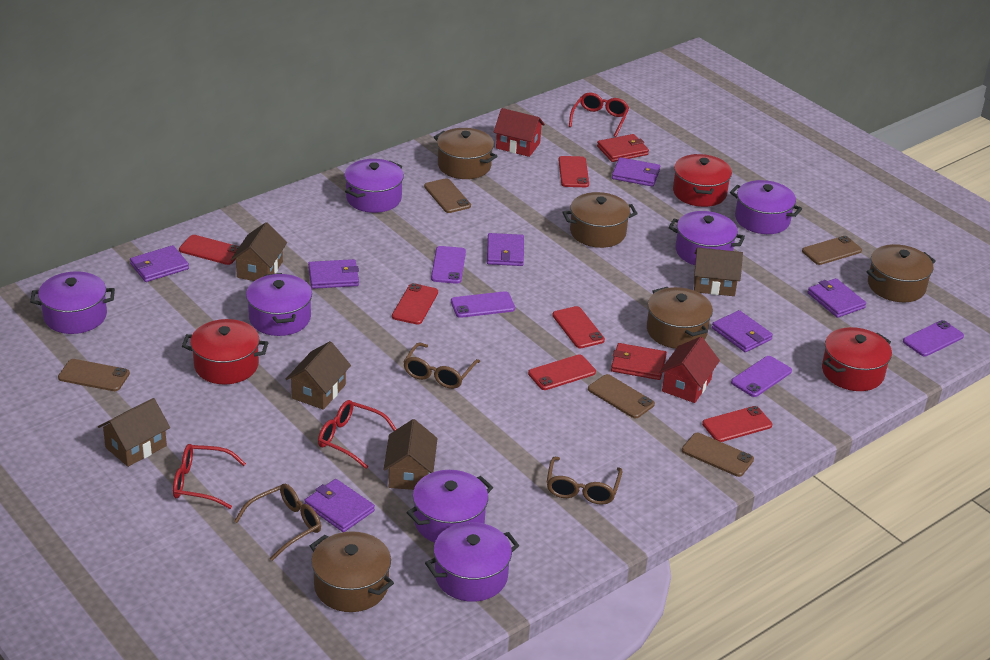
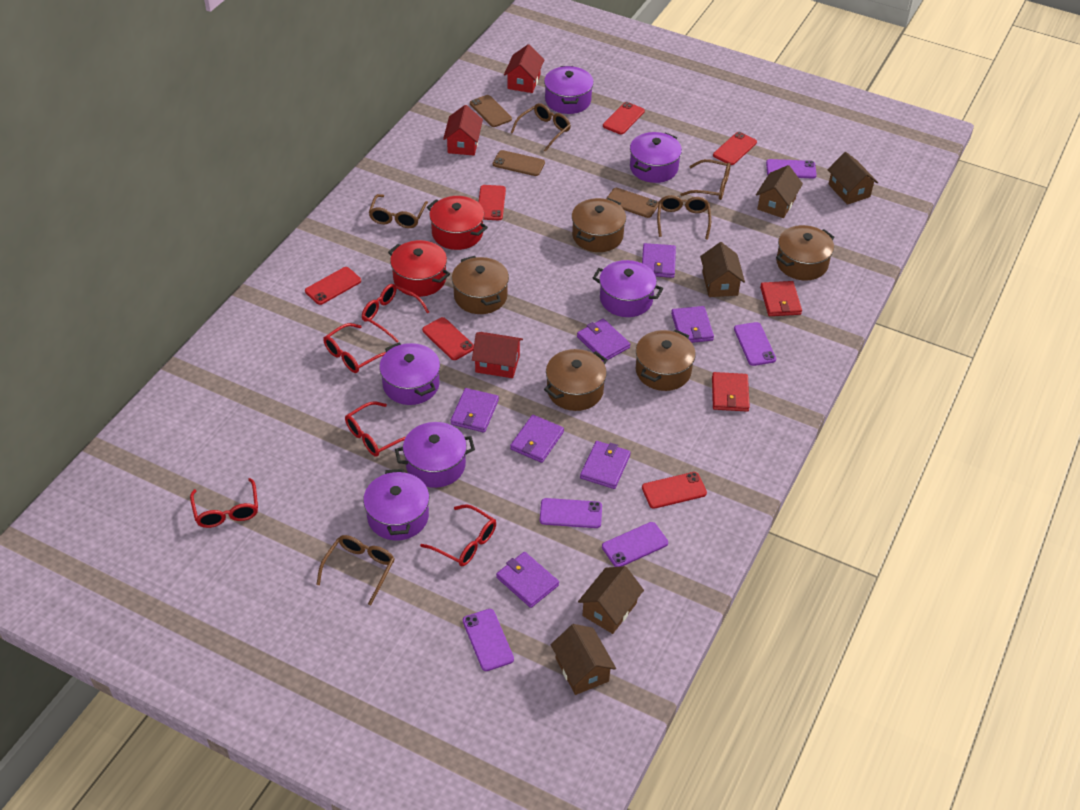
brown glasses: [234,483,321,561] [403,343,480,389] [547,457,622,505] = 3 -> [316,535,394,605] [369,194,428,228] [511,103,571,152] [657,195,711,239] [680,159,731,200] = 5
brown phone: [58,359,130,391] [424,178,471,213] [588,374,655,418] [682,433,754,477] [802,236,862,265] = 5 -> [470,95,512,127] [493,150,545,176] [606,188,659,218] = 3
purple phone: [431,246,466,284] [451,291,515,318] [731,356,792,397] [903,320,964,356] = 4 -> [463,609,514,671] [540,498,602,528] [602,522,668,567] [734,322,776,366] [766,159,817,179] = 5
purple pot: [30,271,115,334] [246,273,312,336] [344,159,404,213] [407,470,493,543] [425,522,519,602] [669,211,745,265] [730,180,802,234] = 7 -> [363,469,429,541] [379,343,440,405] [395,422,475,488] [544,66,594,114] [593,260,663,317] [630,132,682,183] = 6
red glasses: [173,444,246,509] [318,400,397,469] [569,92,629,137] = 3 -> [190,478,258,528] [323,323,386,373] [345,401,406,457] [362,284,429,343] [420,504,496,566] = 5
red house: [494,108,545,157] [659,337,720,403] = 2 -> [443,105,483,156] [472,332,523,378] [504,44,544,93] = 3
red pot: [182,319,269,384] [673,154,732,207] [822,327,892,391] = 3 -> [388,240,450,297] [427,196,488,250] = 2

